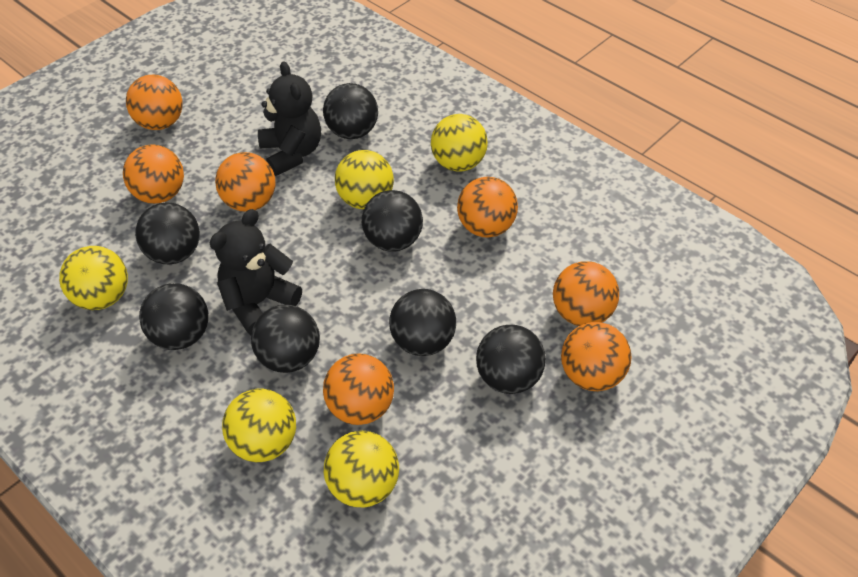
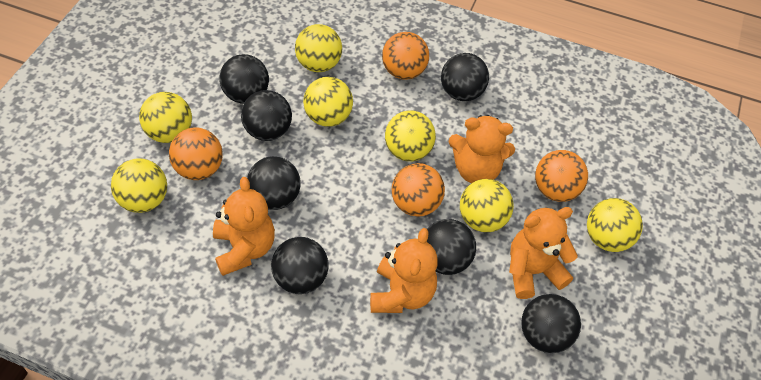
black teddy bear: [210,209,302,336] [258,62,321,176] = 2 -> none = 0
orange ball: [123,145,184,204] [126,75,183,130] [215,152,276,212] [323,353,394,425] [457,177,518,238] [553,261,619,326] [561,322,632,391] = 7 -> [169,128,223,180] [382,32,429,80] [392,163,445,217] [535,150,588,202] = 4
orange teddy bear: none = 0 -> [213,177,275,276] [370,228,438,313] [449,115,515,183] [509,207,578,299] = 4
yellow ball: [59,246,128,310] [222,389,296,462] [324,431,399,507] [335,150,394,209] [431,114,488,172] = 5 -> [111,158,167,213] [139,92,192,143] [295,24,342,72] [303,77,353,127] [385,111,436,161] [460,179,514,232] [587,198,643,252] = 7

